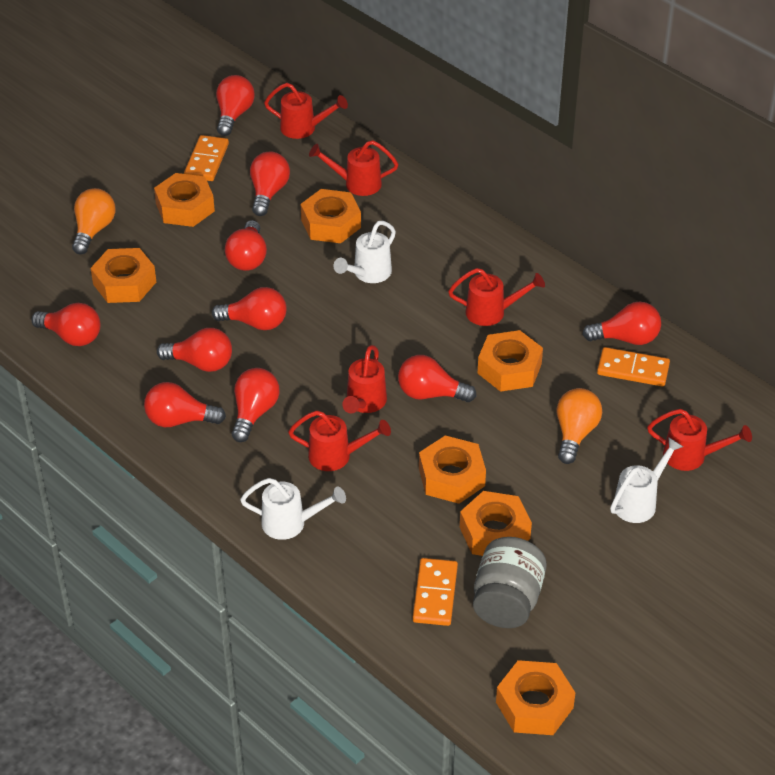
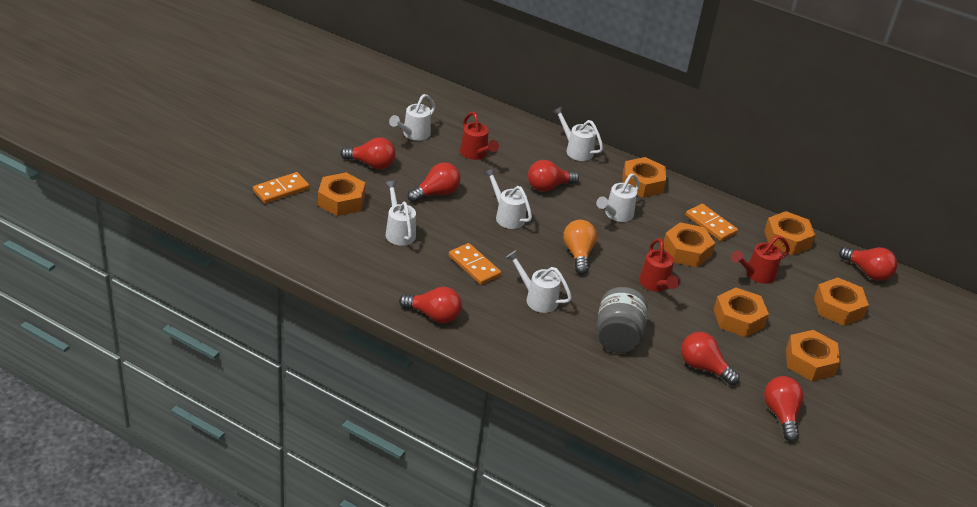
orange light bulb: [72,188,116,254] [557,388,602,464] = 2 -> [563,220,597,274] = 1
red light bulb: [32,303,101,346] [144,382,226,427] [157,328,232,372] [212,287,287,330] [216,75,255,136] [225,220,267,271] [232,368,279,442] [250,151,290,216] [398,355,476,402] [582,302,661,345] = 10 -> [341,137,396,169] [399,287,462,323] [408,162,461,202] [528,160,579,192] [681,332,740,385] [764,376,803,442] [839,247,897,281] = 7
red watering can: [264,83,348,139] [288,411,391,471] [309,140,398,196] [342,345,387,413] [448,268,545,326] [647,409,752,471] = 6 -> [460,112,499,160] [639,238,679,292] [731,235,790,284] = 3
white watering can: [240,478,346,540] [333,221,396,283] [610,437,683,523] = 3 -> [385,181,416,246] [389,94,435,141] [484,168,532,229] [505,250,572,313] [552,106,603,161] [596,174,640,222] = 6

